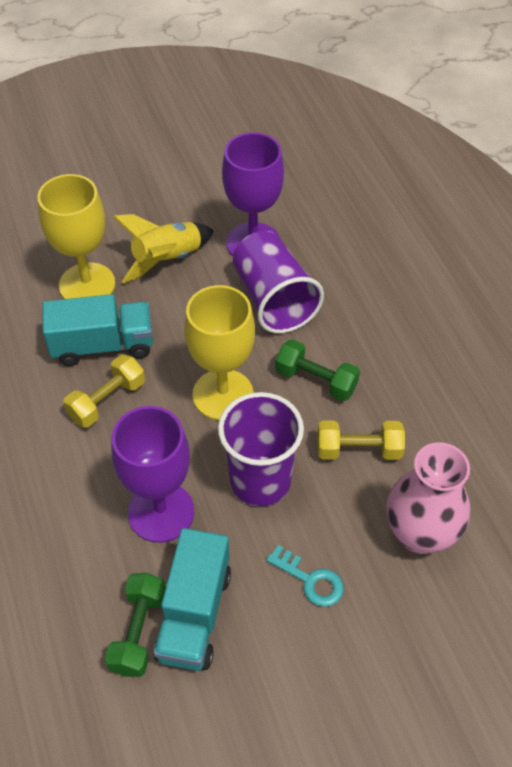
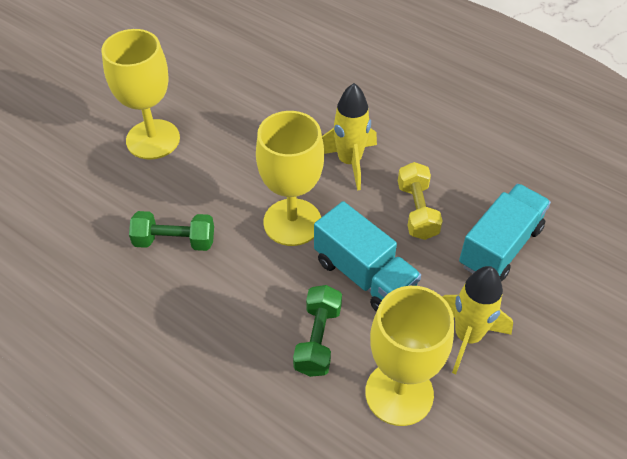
pink vase: [387,442,470,554] = 1 -> none = 0
purple cup: [218,392,304,506] [233,231,324,333] = 2 -> none = 0
purple goblet: [111,406,194,543] [222,132,284,256] = 2 -> none = 0
turquoise key: [266,545,344,607] = 1 -> none = 0
yellow dumbbell: [63,355,145,428] [318,421,405,460] = 2 -> [398,162,443,240] = 1
yellow goblet: [37,174,115,299] [184,285,255,420] = 2 -> [102,29,180,160] [256,111,324,246] [365,286,454,426] = 3
yellow rocket: [113,214,214,283] = 1 -> [322,83,377,191] [442,266,513,374] = 2

